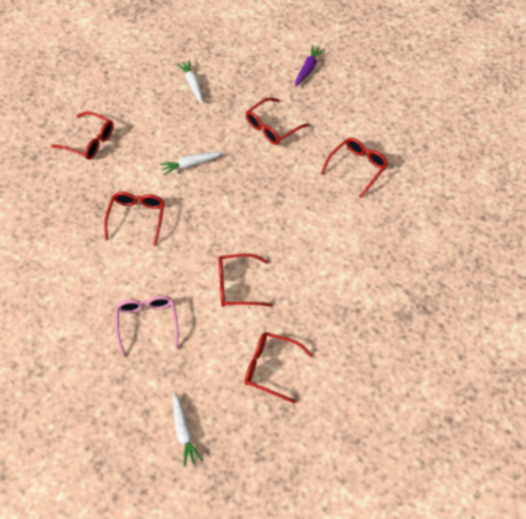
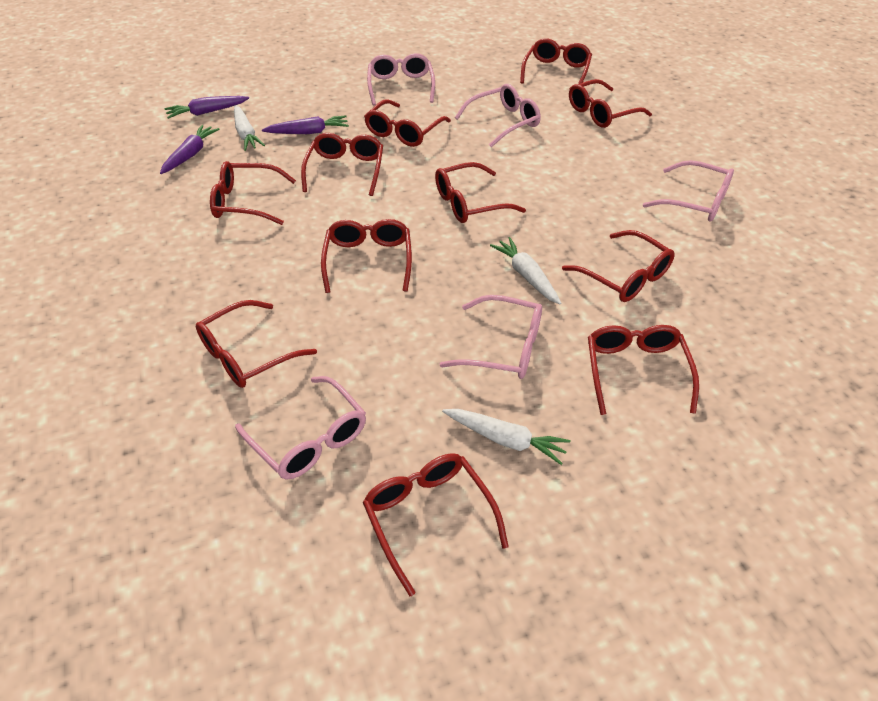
pink glasses: [115,295,178,357] = 1 -> [235,376,366,480] [367,53,435,105] [440,295,542,379] [455,84,541,147] [643,160,734,222] = 5
purple carrot: [295,45,325,87] = 1 -> [160,125,220,174] [165,96,249,119] [262,115,349,134] = 3
red glasses: [51,111,114,160] [104,192,165,246] [218,254,272,307] [244,332,313,404] [246,97,309,145] [321,138,388,198] = 6 -> [196,300,317,388] [210,161,296,225] [301,133,383,196] [321,219,412,293] [363,453,509,596] [364,99,451,147] [435,162,526,223] [520,38,592,84] [562,230,675,302] [569,79,652,128] [588,325,699,415] = 11

